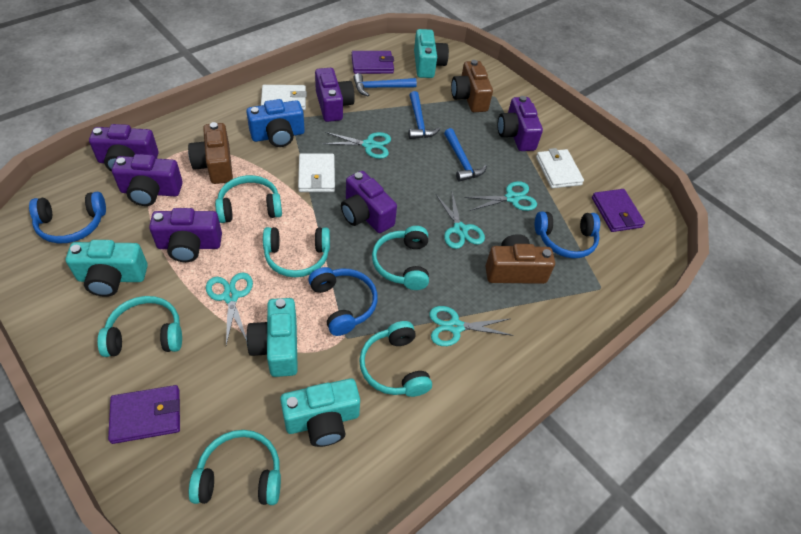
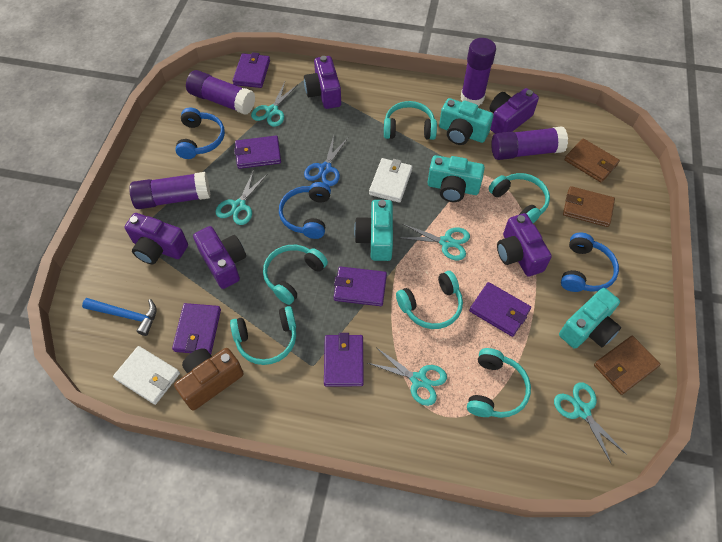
blue camera: [246,99,305,147] = 1 -> none = 0
blue hammer: [353,73,417,96] [409,91,440,139] [444,128,487,182] = 3 -> [82,298,157,336] = 1
blue scissors: none = 0 -> [304,135,348,186] = 1
brown camera: [188,122,233,184] [451,60,493,112] [485,234,555,284] = 3 -> [174,348,244,410] = 1
brown wallet: none = 0 -> [563,186,615,227] [564,138,620,182] [594,336,660,395] = 3
purple camera: [89,124,159,172] [112,154,183,206] [149,208,222,262] [315,68,355,122] [341,171,397,233] [497,96,543,151] = 6 -> [125,213,188,264] [193,226,246,289] [304,56,341,109] [489,88,539,134] [497,213,552,277] = 5
purple glue stick: none = 0 -> [129,172,210,209] [186,70,255,115] [461,38,496,106] [491,126,568,160] = 4
purple wallet: [108,385,180,444] [352,51,394,74] [592,189,645,232] = 3 -> [172,303,221,355] [233,52,270,88] [234,136,281,169] [324,333,364,387] [334,266,387,306] [469,282,531,337] = 6
white wallet: [261,85,307,110] [298,153,335,192] [536,148,584,188] = 3 -> [113,346,180,405] [369,158,412,203] = 2

